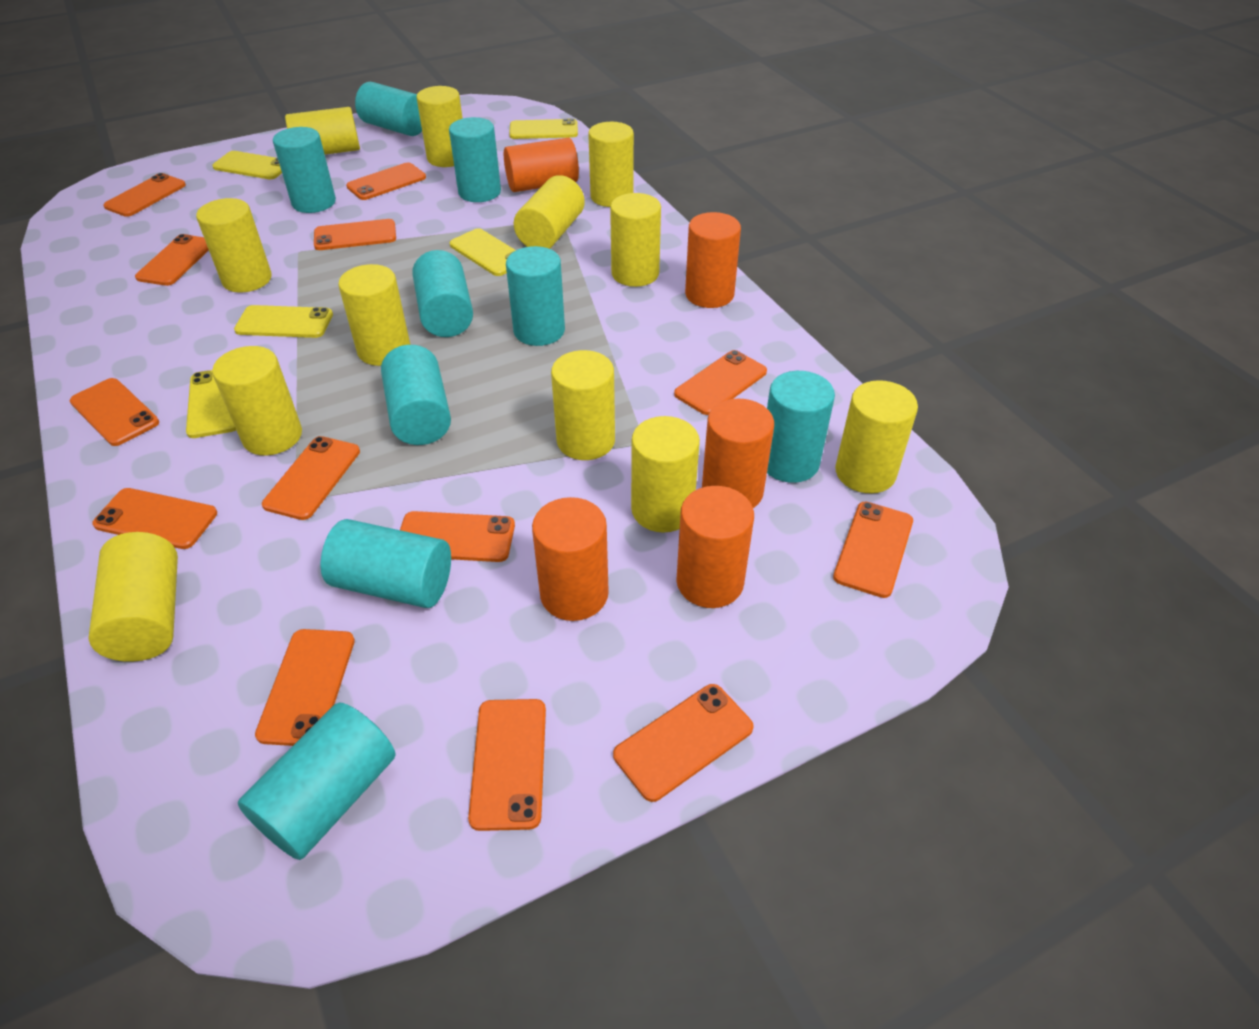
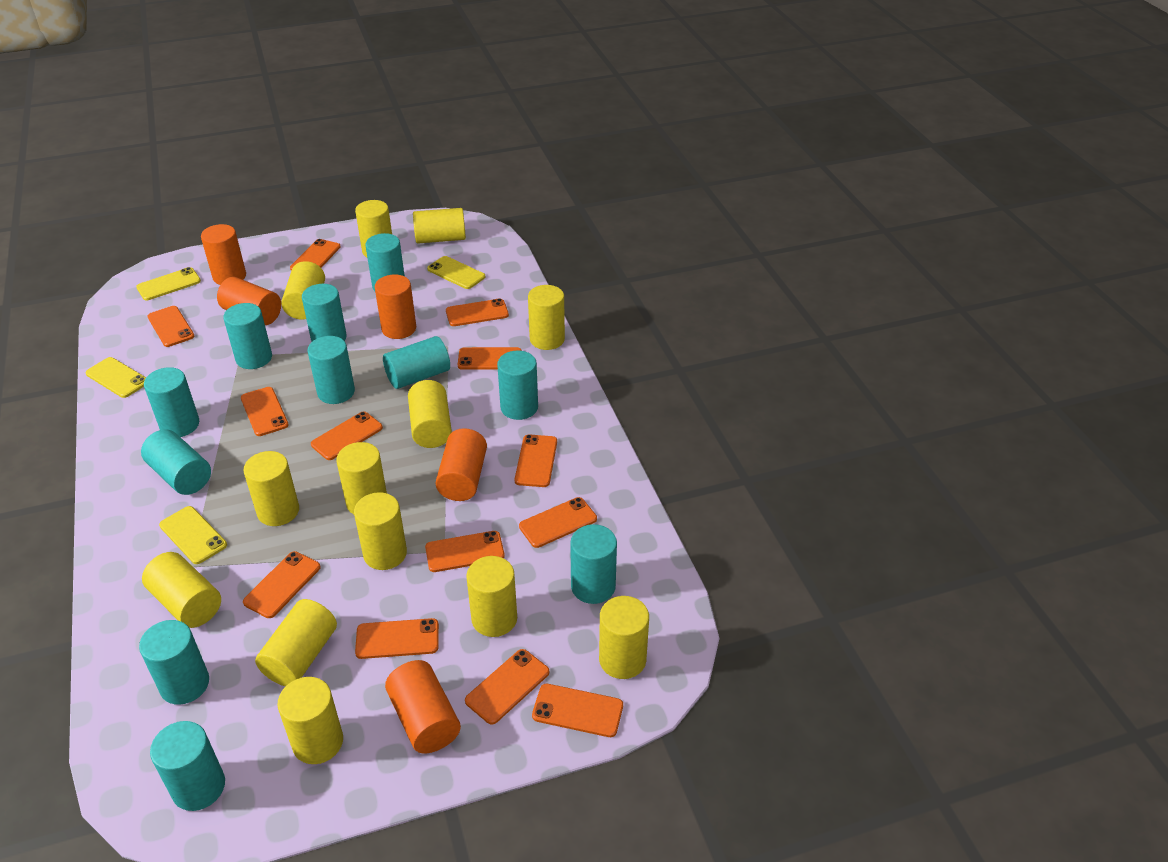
turquoise cylinder: [238,702,395,860] [273,127,336,213] [321,519,451,608] [355,82,422,136] [381,345,451,445] [412,250,473,337] [449,117,501,202] [506,246,565,346] [767,371,835,483] = 9 -> [139,620,209,705] [141,429,211,495] [144,367,199,437] [150,721,225,811] [223,303,272,369] [302,284,347,341] [308,336,355,404] [365,233,405,291] [383,336,450,389] [497,350,538,420] [570,524,617,604] = 11
yellow cylinder: [88,532,178,662] [196,198,272,293] [212,346,302,456] [285,107,360,155] [338,264,410,366] [417,86,463,167] [514,175,585,249] [551,350,615,460] [588,122,634,207] [610,193,661,287] [631,416,700,533] [835,380,918,494] = 12 -> [142,552,221,628] [243,451,299,526] [255,599,337,686] [277,677,343,764] [281,261,325,319] [336,442,387,514] [354,492,407,570] [355,200,392,258] [408,380,452,448] [413,208,466,244] [466,556,517,637] [528,285,565,350] [599,596,649,679] = 13
yellow phone: [186,370,236,438] [212,151,282,180] [234,305,333,338] [450,228,516,276] [509,118,578,139] = 5 -> [86,357,146,398] [136,267,201,300] [159,506,227,564] [427,256,485,289] = 4

